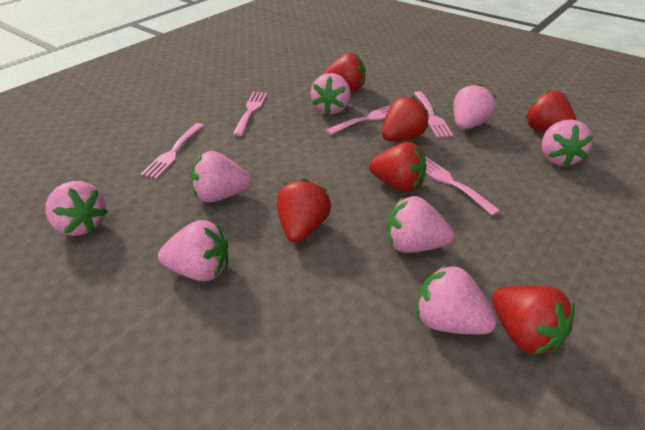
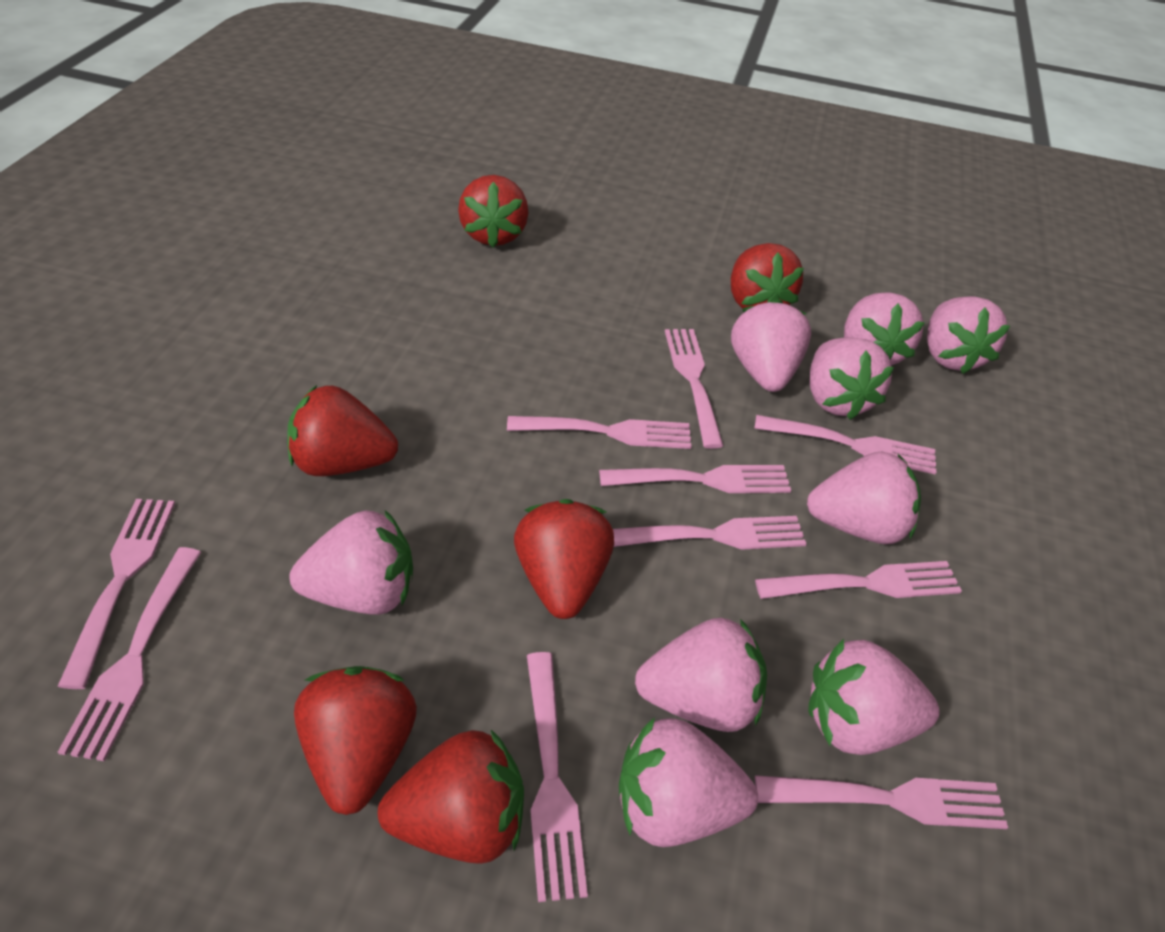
pink fork: [141,123,204,179] [233,92,267,136] [326,105,391,135] [414,91,453,138] [425,157,501,216] = 5 -> [57,499,175,689] [58,547,201,761] [507,416,692,449] [527,652,588,902] [599,465,791,493] [613,516,806,550] [665,329,723,449] [754,415,936,474] [755,561,962,599] [755,775,1008,829] = 10
pink strawberry: [45,181,108,236] [158,220,228,281] [190,151,252,202] [311,73,351,115] [387,196,454,253] [416,264,497,335] [453,84,496,130] [542,120,594,167] = 8 -> [289,510,413,615] [619,717,758,847] [635,618,767,732] [731,299,811,392] [807,452,921,544] [808,639,940,755] [810,337,894,420] [844,292,925,365] [927,296,1010,374] = 9

